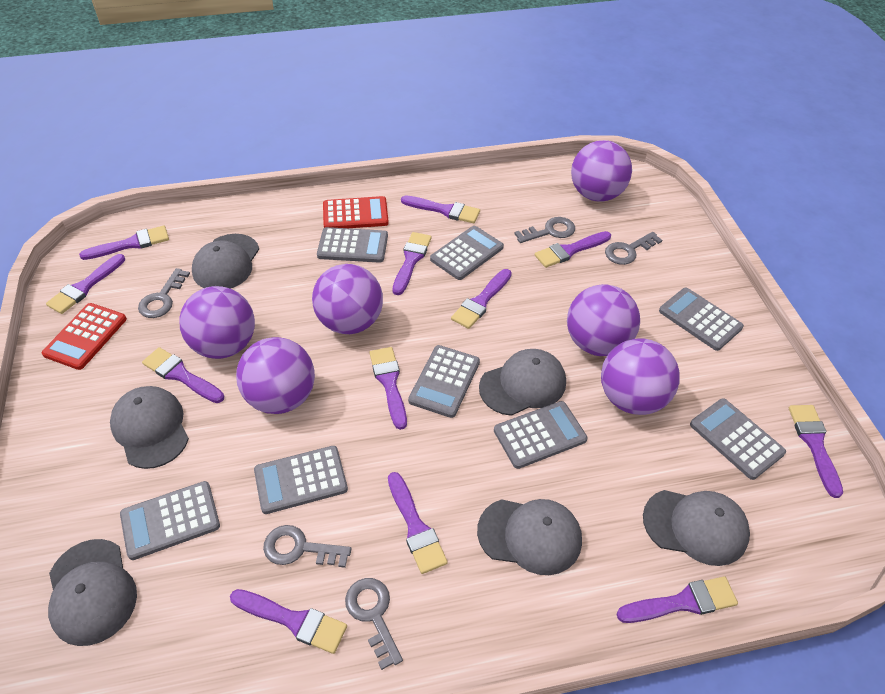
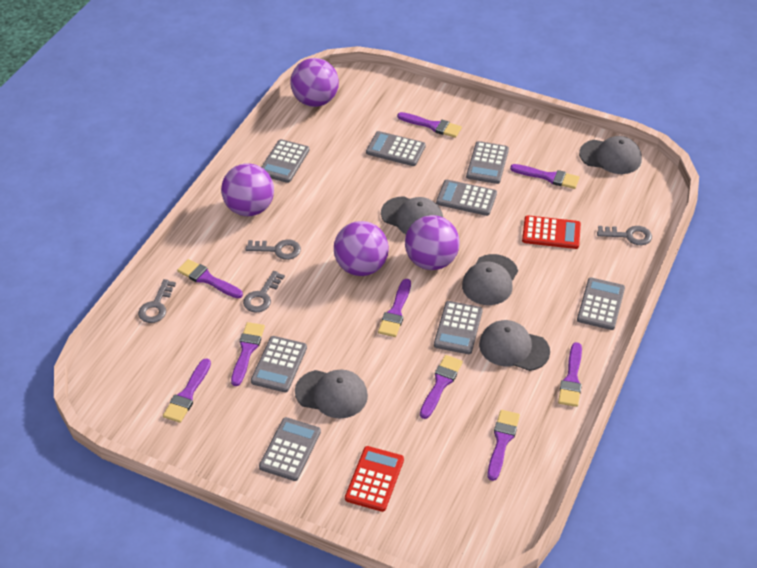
grey cap: [48,539,137,646] [110,386,189,469] [192,234,259,289] [477,499,582,575] [479,349,566,416] [643,490,750,566] = 6 -> [295,370,368,419] [381,196,443,234] [462,254,518,305] [479,320,550,371] [579,136,642,174] = 5
grey key: [138,268,190,318] [263,525,351,568] [345,578,403,670] [515,217,575,243] [605,232,662,265] = 5 -> [138,279,176,323] [243,271,285,313] [246,240,301,260] [597,226,652,245] = 4
purple ball: [179,286,255,359] [236,337,315,414] [312,264,383,334] [567,284,640,356] [571,140,632,202] [601,338,680,415] = 6 -> [221,163,274,216] [290,58,339,107] [334,221,389,276] [405,215,460,270] = 4
purple brush: [46,254,125,314] [79,226,169,260] [142,347,224,403] [230,589,347,654] [369,347,407,430] [388,472,448,574] [392,232,432,295] [401,195,480,223] [451,269,512,329] [535,231,611,268] [616,576,738,623] [789,405,843,498] = 12 -> [163,358,211,423] [177,259,243,298] [231,322,265,386] [378,279,411,337] [397,112,462,138] [420,355,463,419] [488,410,520,481] [510,164,579,189] [558,342,582,407] = 9

